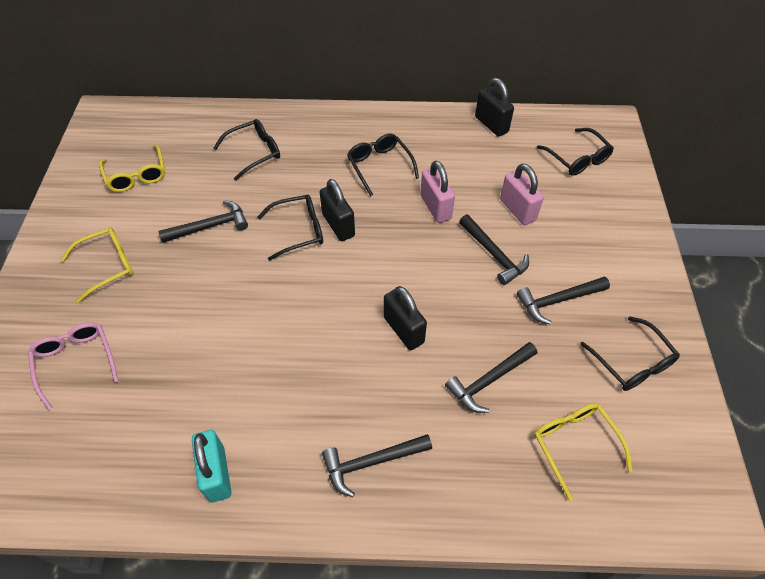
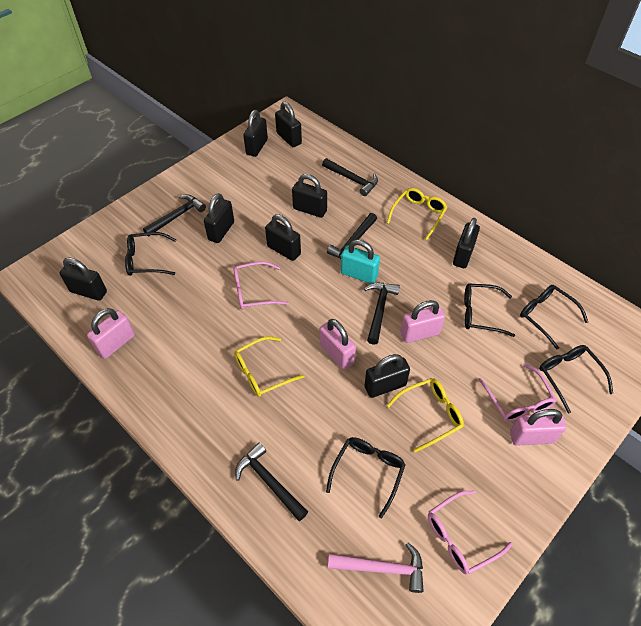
black padlock: [320,179,355,241] [384,286,427,350] [475,78,514,137] = 3 -> [60,257,107,301] [204,193,234,243] [243,110,268,157] [265,214,301,261] [275,102,302,147] [292,174,327,218] [364,354,410,398] [453,218,480,268] = 8
pink glasses: [28,322,118,410] = 1 -> [233,261,288,310] [428,491,513,574] [478,364,557,422] = 3
pink hammer: none = 0 -> [328,542,424,593] = 1
pink padlock: [420,161,455,223] [500,163,544,225] = 2 -> [87,308,135,359] [320,319,356,370] [400,300,445,343] [510,409,566,446] = 4

